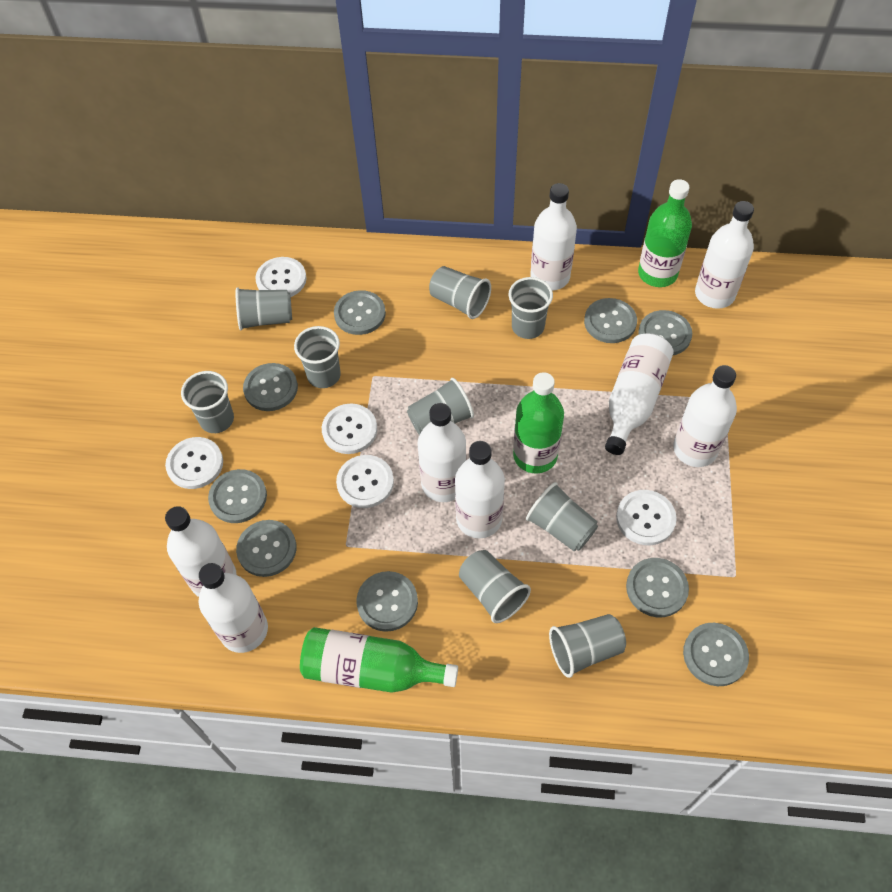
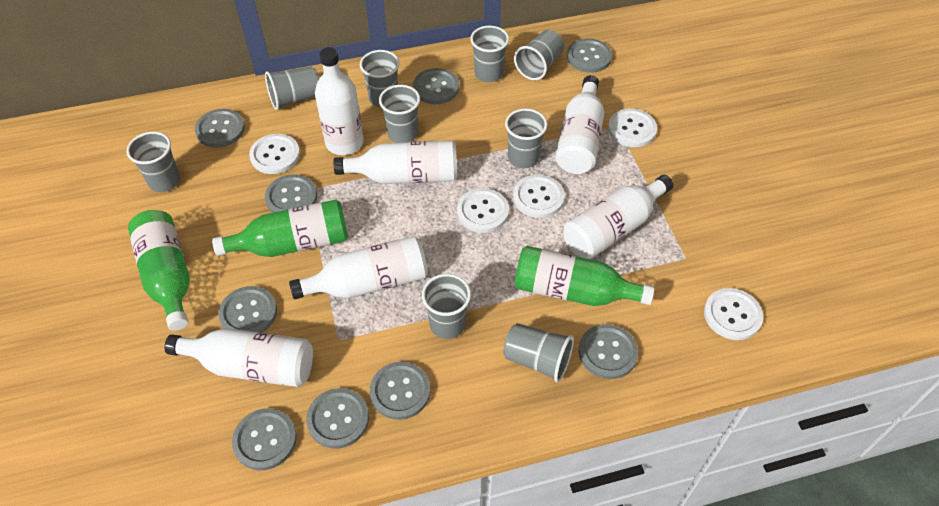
white bottle: [165,506,237,597] [199,563,268,653] [418,403,467,502] [455,441,505,538] [530,183,577,291] [605,333,674,455] [673,365,737,467] [695,201,754,309] = 8 -> [164,328,313,387] [289,236,428,299] [315,47,364,155] [333,140,457,184] [555,75,604,174] [563,175,673,259] = 6

